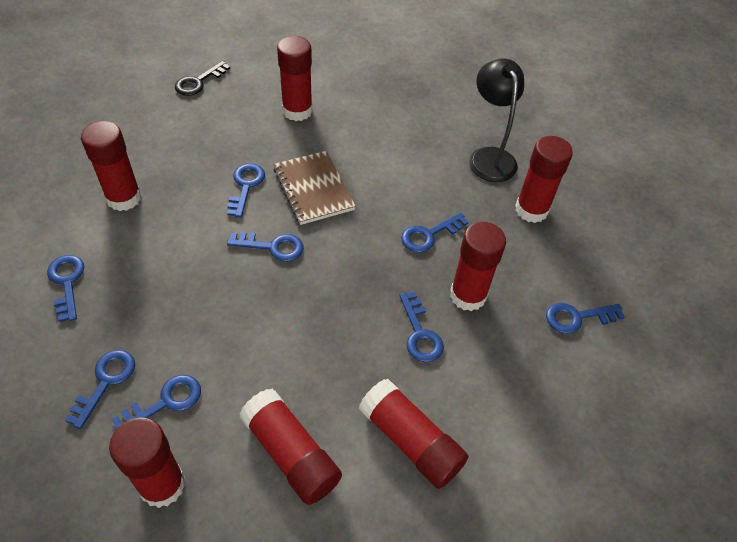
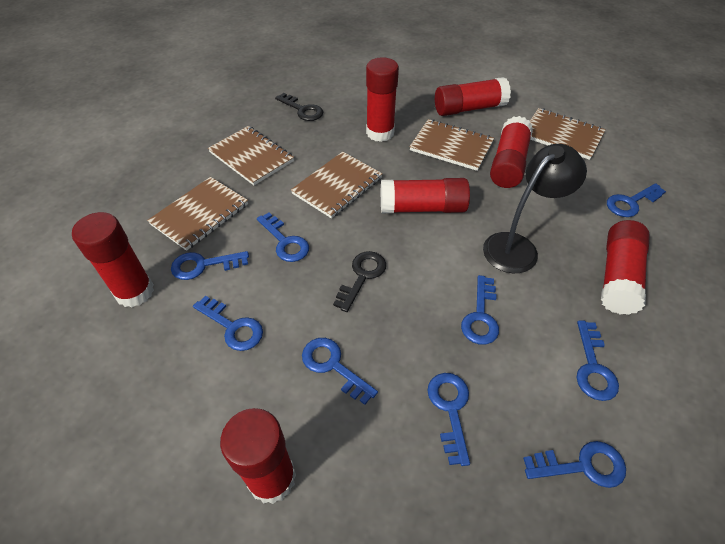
black key: [175,61,230,96] = 1 -> [275,93,323,121] [333,251,386,312] = 2
blue key: [47,255,85,322] [65,350,135,429] [111,375,201,430] [227,163,265,218] [227,232,304,262] [399,292,444,362] [401,212,468,253] [546,303,625,334] = 8 -> [171,251,249,280] [193,296,263,351] [257,213,309,262] [302,338,378,405] [427,373,470,466] [461,275,499,345] [523,441,626,488] [576,320,619,401] [607,183,666,217] = 9
brown notebook: [273,151,356,225] = 1 -> [147,177,248,251] [208,126,294,185] [291,152,383,218] [410,119,494,171] [530,108,606,160] = 5

